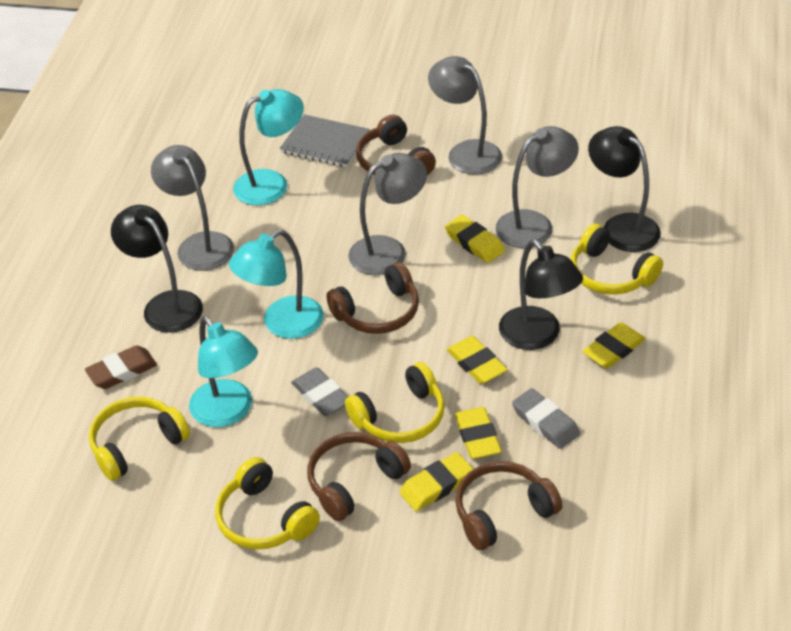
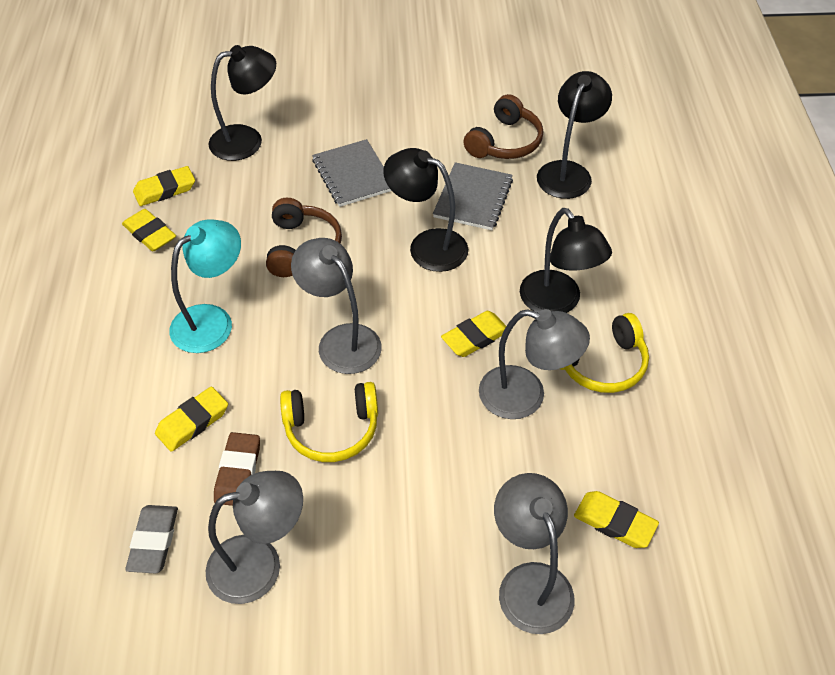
black lamp: [111,205,203,333] [499,240,583,350] [588,126,661,252] = 3 -> [209,45,276,161] [383,148,468,272] [520,208,612,313] [537,71,612,199] = 4
brown headphones: [307,432,411,521] [326,262,419,334] [356,115,436,175] [455,461,562,550] = 4 -> [266,198,342,277] [463,94,543,159] = 2
grey eraser: [291,367,348,416] [512,388,580,449] = 2 -> [125,505,178,574] = 1
grey notebook: [280,114,370,167] = 1 -> [312,139,392,207] [433,162,513,230] = 2
turquoise lamp: [189,316,258,427] [229,230,324,339] [233,89,304,205] = 3 -> [169,219,241,353] = 1
yellow headphones: [89,397,190,481] [215,457,320,550] [345,362,445,443] [571,224,663,295] = 4 -> [280,382,378,462] [560,313,649,393] = 2

